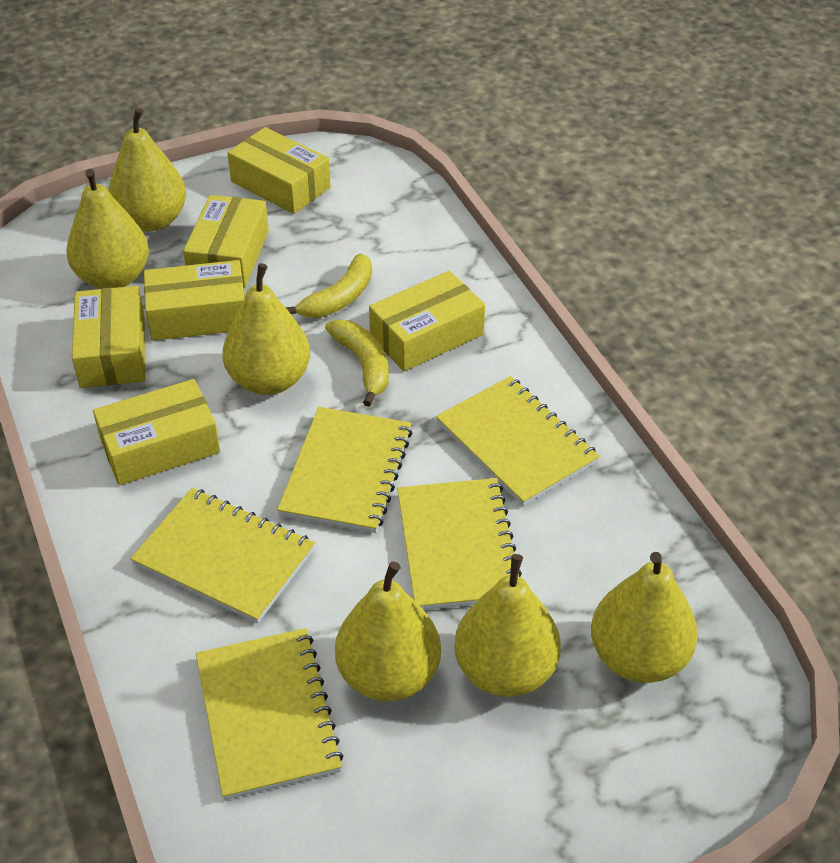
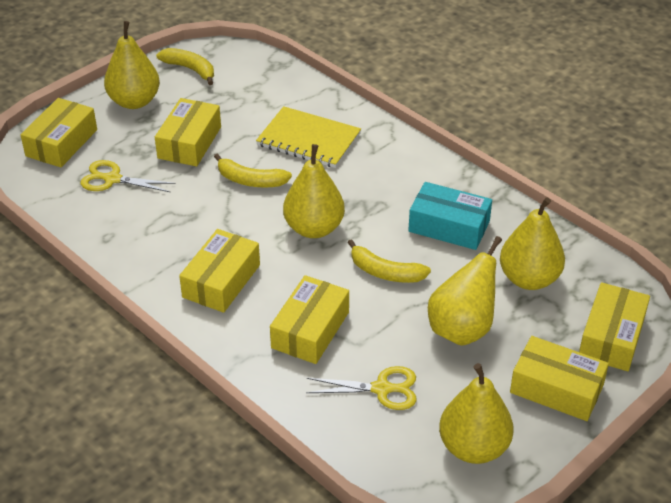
turquoise box: none = 0 -> [408,182,492,250] = 1
yellow banana: [285,253,372,318] [325,320,389,407] = 2 -> [156,48,214,85] [214,154,292,188] [347,239,431,283] = 3
yellow notebook: [130,488,315,624] [196,628,344,800] [277,407,413,533] [397,478,522,610] [436,376,600,506] = 5 -> [256,106,361,168] = 1
yellow pear: [66,169,149,289] [108,108,186,232] [222,263,310,395] [335,561,441,701] [454,554,561,697] [591,552,698,683] = 6 -> [104,21,160,109] [283,144,345,238] [428,236,502,346] [439,363,514,464] [500,197,565,290] = 5
yellow scissors: none = 0 -> [80,160,176,192] [306,366,417,410] = 2

